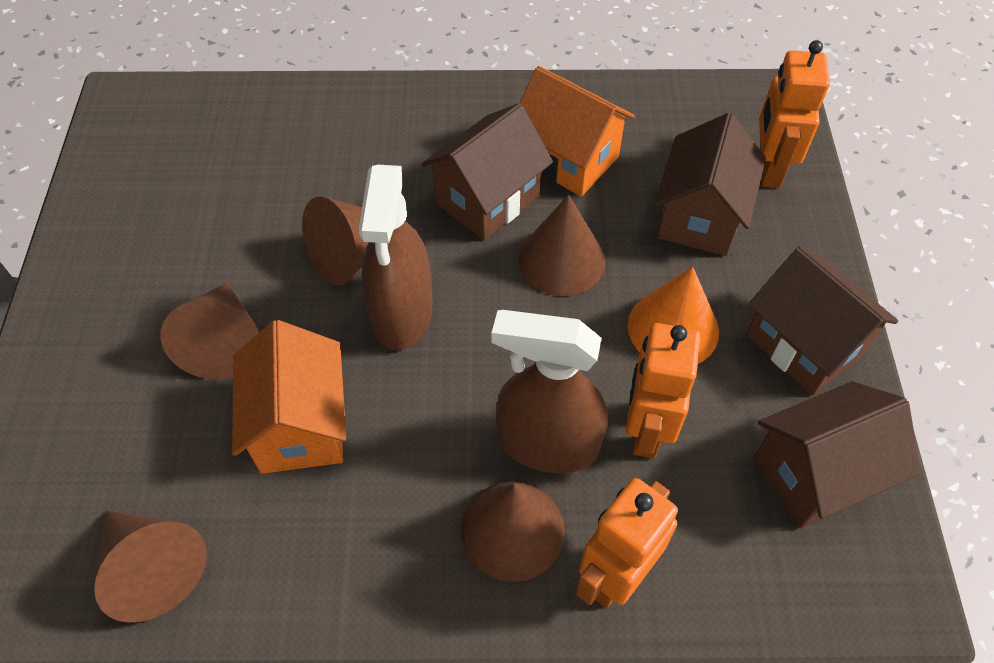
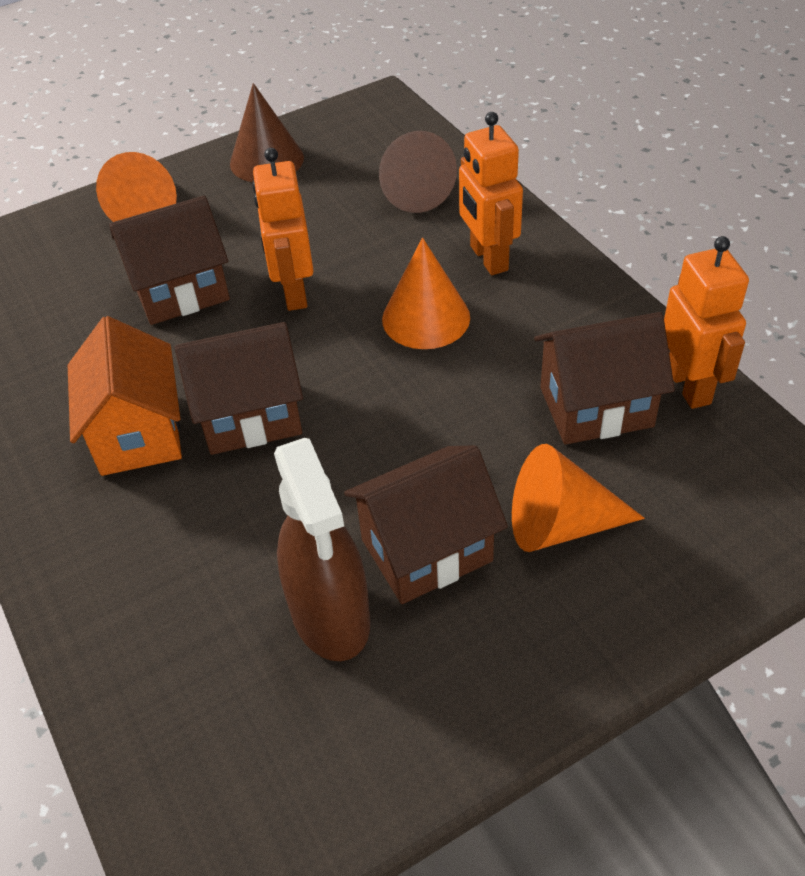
brown cone: [94,511,207,623] [160,282,259,379] [302,197,408,285] [461,481,565,582] [519,195,605,296] = 5 -> [230,83,304,182] [379,131,457,213] = 2
brown spray bottle: [358,165,433,350] [491,310,608,473] = 2 -> [274,438,370,661] = 1
orange cone: [627,267,719,364] = 1 -> [96,152,177,222] [382,238,470,349] [512,444,645,552] = 3
orange house: [232,320,346,474] [520,66,635,197] = 2 -> [68,316,182,476] = 1

